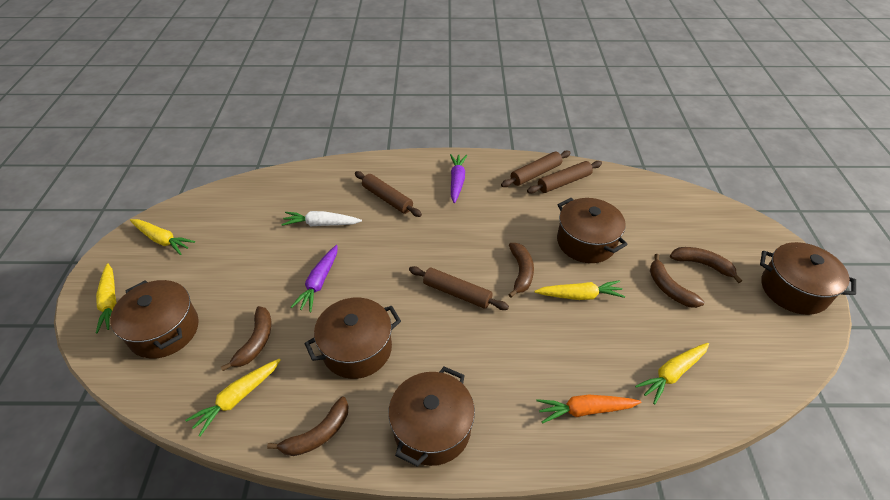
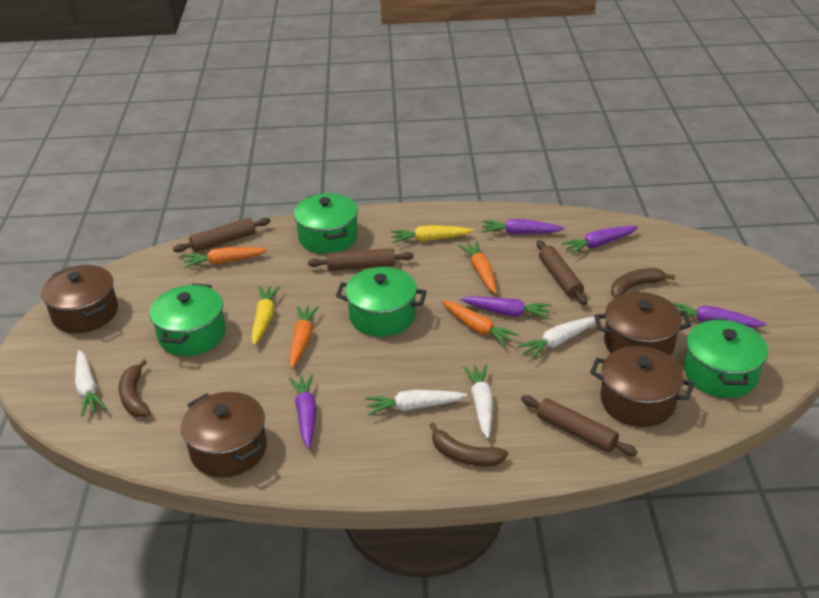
brown banana: [221,306,271,371] [267,397,349,456] [508,243,534,298] [650,254,705,308] [670,247,742,283] = 5 -> [119,359,150,417] [429,423,508,466] [611,268,675,298] = 3
brown pot: [110,280,199,359] [304,298,401,379] [388,367,475,467] [557,198,628,263] [760,242,856,315] = 5 -> [41,265,118,333] [181,392,267,477] [590,346,694,427] [594,292,692,356] = 4
green pot: none = 0 -> [149,283,226,356] [294,193,358,254] [336,267,427,337] [684,318,768,398] = 4
orange carrot: [537,395,641,424] = 1 -> [183,247,268,268] [289,306,319,369] [441,300,519,347] [458,241,497,294] = 4
purple carrot: [291,245,338,312] [450,154,467,203] = 2 -> [289,374,317,449] [460,296,552,319] [482,219,565,235] [561,226,638,255] [671,302,767,327] = 5
white carrot: [281,211,362,226] = 1 -> [75,350,106,416] [365,390,467,416] [463,365,493,439] [517,317,595,359] = 4
yellow carrot: [96,263,117,333] [130,219,195,255] [185,358,281,437] [534,280,625,300] [635,343,709,405] = 5 -> [251,286,280,346] [391,225,474,243] = 2

